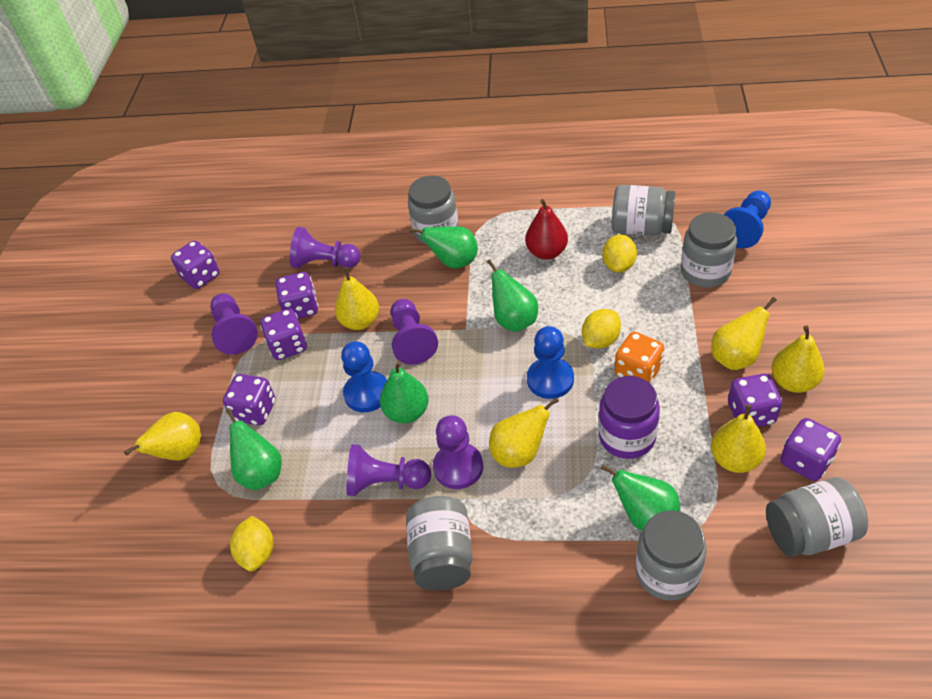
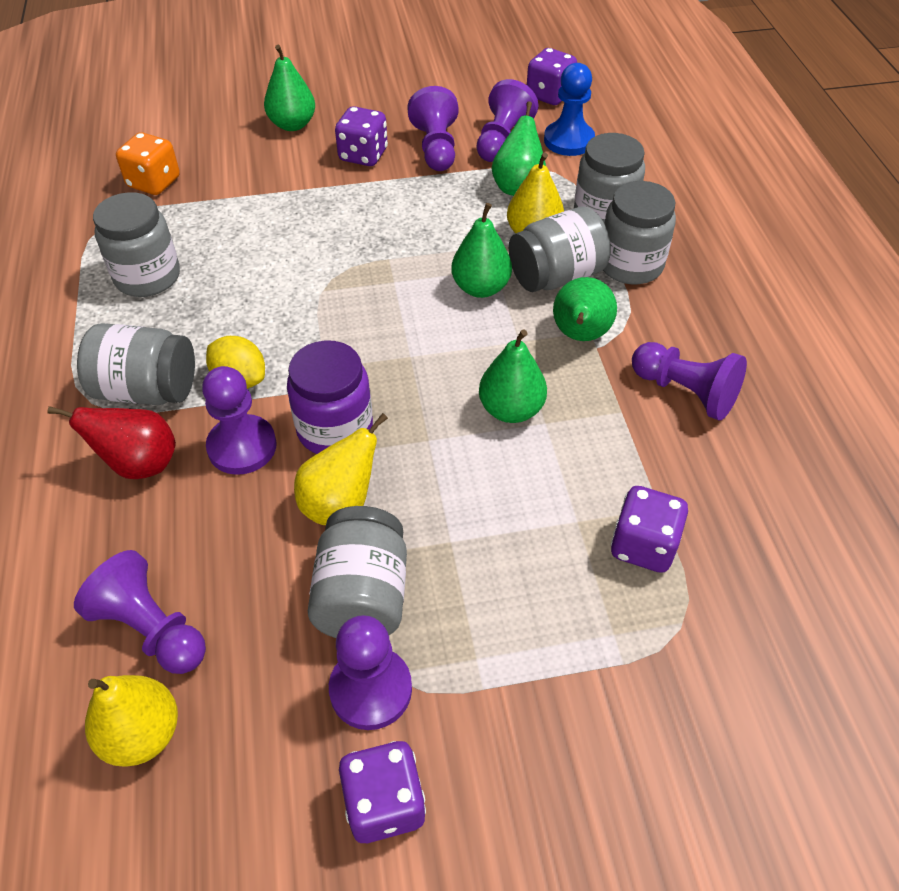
blue pawn: [341,341,387,412] [527,326,574,399] [724,190,771,248] = 3 -> [544,63,595,156] = 1
purple dice: [171,240,220,289] [223,374,275,425] [260,308,307,360] [275,272,318,319] [728,374,782,427] [781,418,841,481] = 6 -> [335,106,388,166] [339,741,426,843] [527,48,577,105] [611,486,688,573] = 4
purple pawn: [210,293,258,355] [290,227,361,268] [347,444,431,496] [390,299,438,365] [433,415,483,489] = 5 -> [74,550,206,674] [202,366,277,475] [329,615,412,730] [407,86,459,171] [476,79,538,162] [632,342,747,421] = 6
yellow lemon: [230,516,273,571] [582,309,621,349] [602,234,637,273] = 3 -> [206,336,265,389] = 1
yellow pear: [124,412,201,461] [335,267,379,330] [489,397,559,468] [711,297,777,370] [711,404,766,473] [771,325,825,393] = 6 -> [85,675,178,767] [294,413,388,525] [507,153,564,233] = 3

